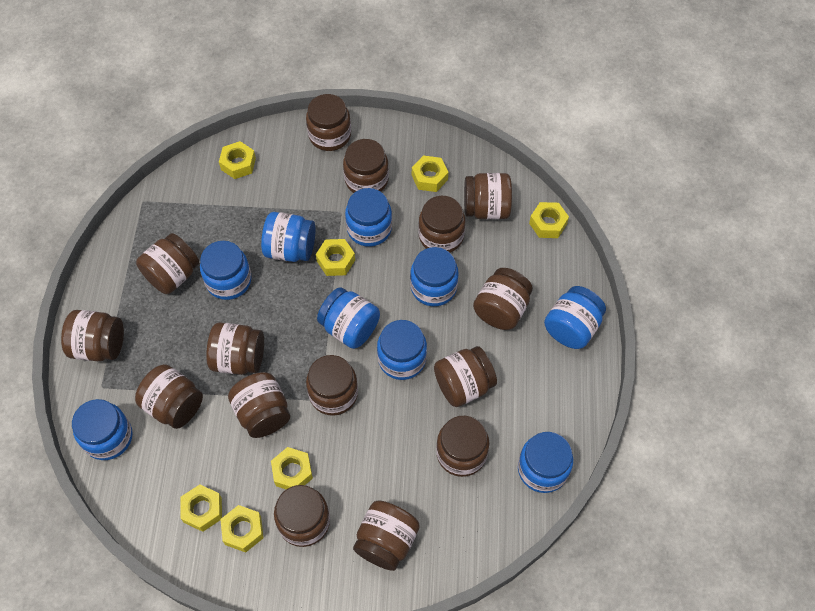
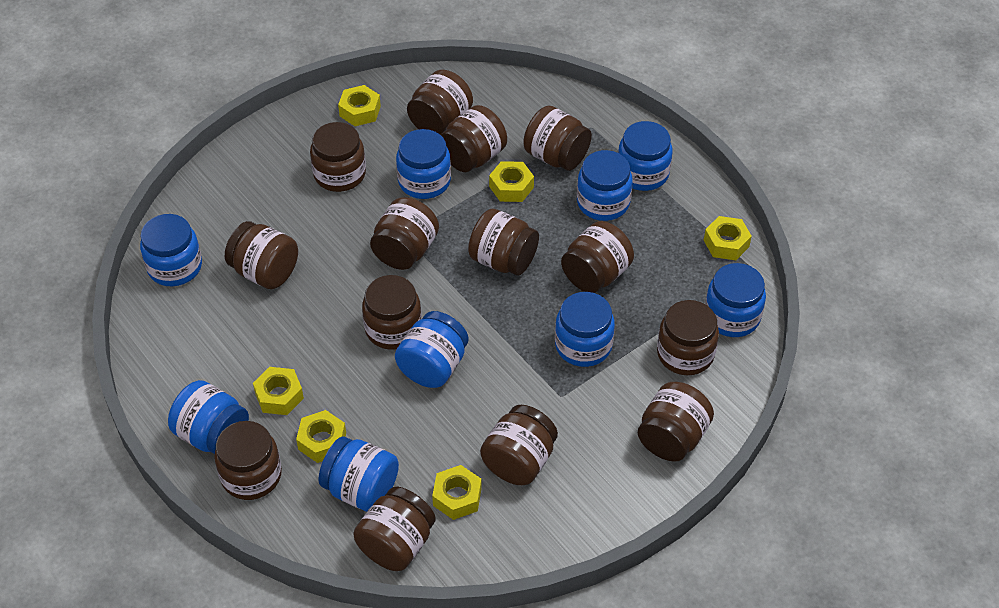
brown jar: [61,310,124,361] [135,364,203,429] [136,233,199,294] [206,322,264,375] [228,372,290,438] [274,485,330,547] [306,94,351,151] [306,355,358,416] [343,139,389,193] [353,500,420,571] [418,196,465,253] [434,346,497,407] [436,416,489,477] [464,173,512,219] [473,268,533,330] = 15 -> [214,421,282,500] [225,221,298,289] [310,122,366,192] [353,487,436,571] [362,275,422,350] [370,197,439,270] [407,70,473,135] [441,105,507,172] [468,208,539,276] [480,405,558,485] [523,106,592,171] [561,221,634,293] [638,382,714,462] [657,300,719,375] = 14
yellow nut: [181,484,222,532] [219,141,256,179] [220,505,264,552] [271,447,313,489] [316,239,355,276] [412,155,448,192] [529,202,569,238] = 7 -> [253,367,304,415] [296,410,346,463] [338,85,381,126] [432,465,482,520] [489,161,534,202] [704,216,752,260] = 6

